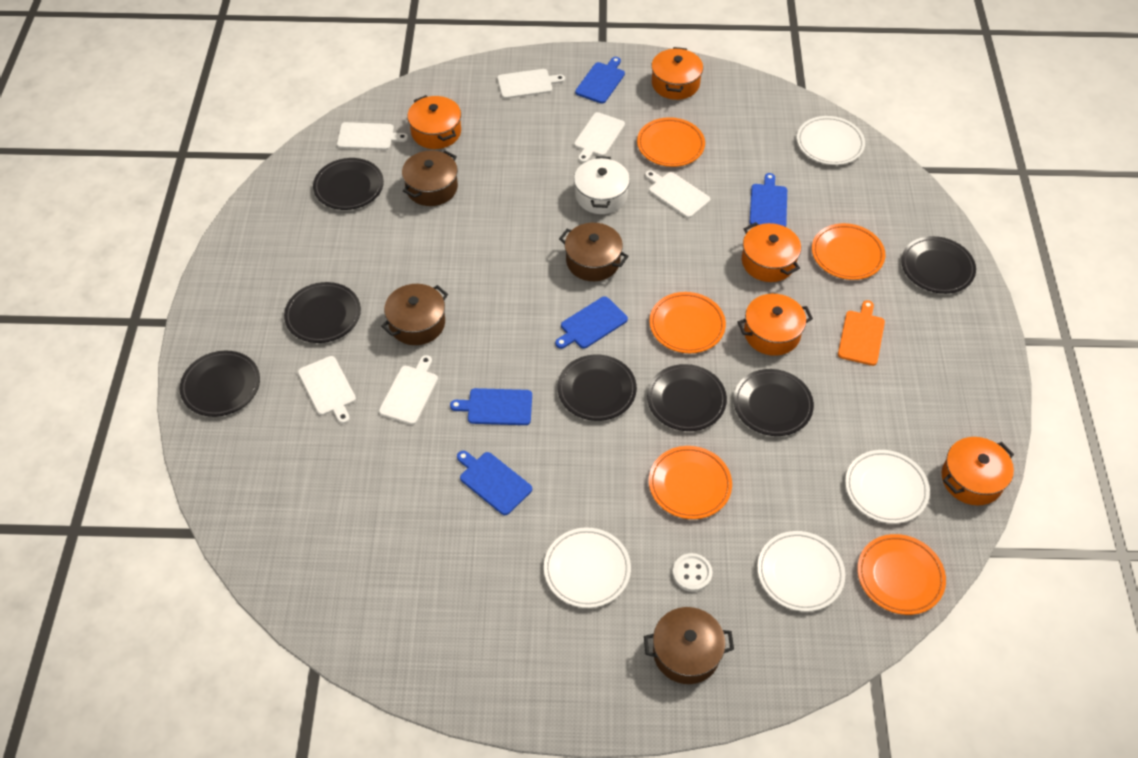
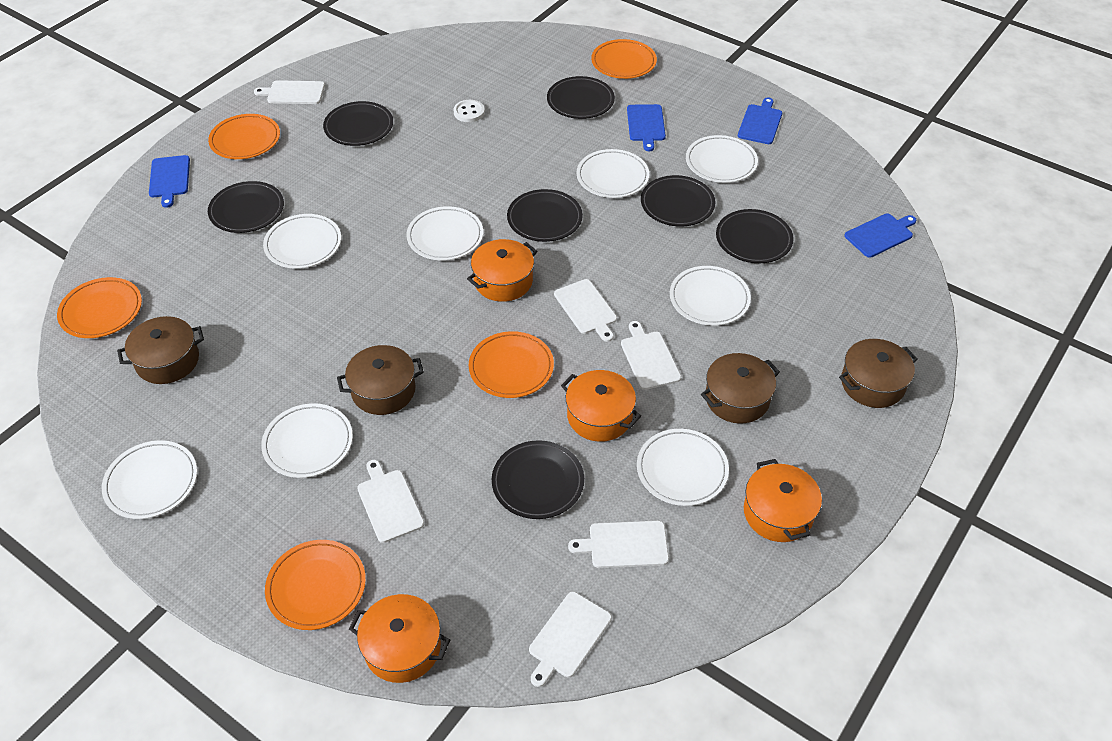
blue cutting board: [450,388,532,425] [457,451,532,515] [555,296,628,349] [575,57,625,104] [750,173,787,227] = 5 -> [149,155,190,208] [627,104,666,151] [738,97,782,144] [844,213,916,258] = 4
orange cutting board: [838,300,885,366] = 1 -> none = 0
orange pot: [407,95,461,149] [651,47,703,100] [737,294,813,356] [742,222,801,282] [942,437,1014,505] = 5 -> [349,594,450,683] [467,239,537,302] [561,370,641,442] [744,459,822,542] = 4
white plate: [544,527,631,608] [757,531,845,612] [797,116,865,165] [845,450,930,524] = 4 -> [102,440,197,519] [261,403,353,478] [263,214,341,269] [406,206,483,260] [576,149,649,198] [637,429,729,506] [670,266,751,326] [686,135,758,183] = 8
white pot: [574,156,630,214] = 1 -> none = 0

